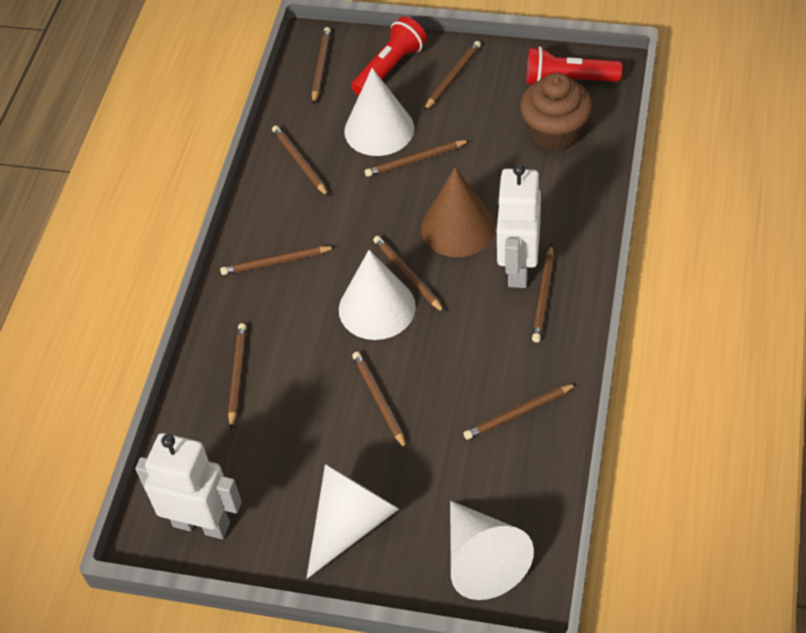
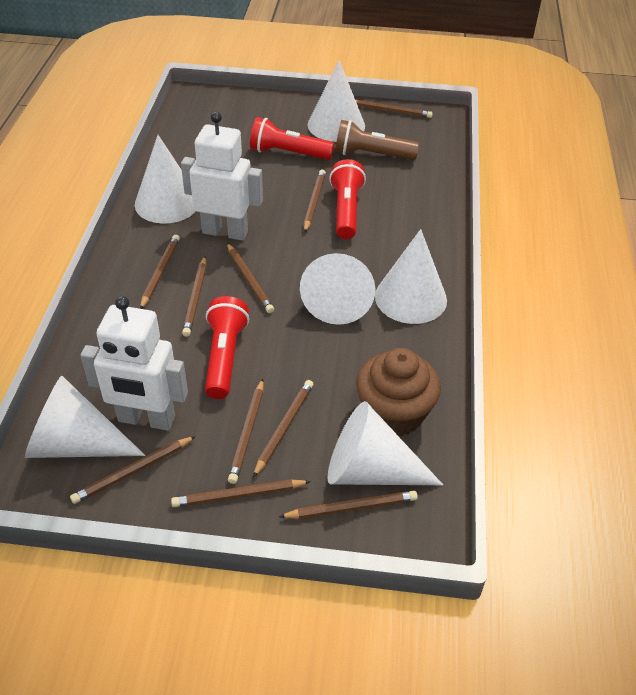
brown cone: [421,167,495,257] = 1 -> none = 0
brown flashlight: none = 0 -> [335,120,419,160] = 1
red flashlight: [351,16,427,96] [527,46,622,85] = 2 -> [205,296,249,399] [250,117,334,160] [329,159,366,239] = 3
white cone: [306,464,399,579] [339,250,416,340] [344,68,414,156] [450,501,534,600] = 4 -> [25,376,145,458] [135,135,196,223] [300,253,376,325] [308,60,365,142] [328,401,443,485] [375,229,447,324] = 6

